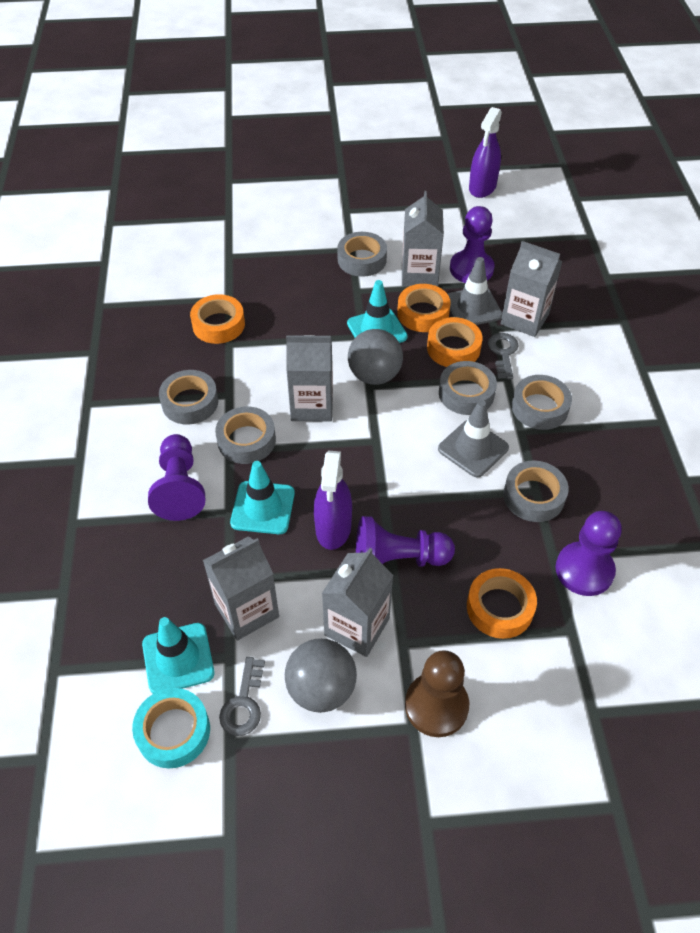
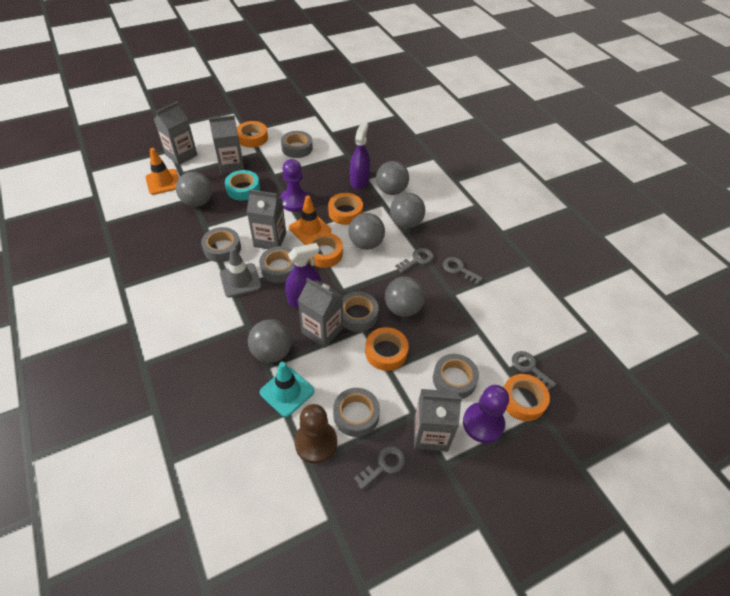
grey ball: [285,639,357,713] [348,329,403,385] = 2 -> [176,172,212,207] [248,319,292,363] [349,213,385,250] [376,161,409,195] [385,277,425,317] [390,193,425,228] = 6
grey key: [219,657,265,736] [488,333,519,379] = 2 -> [354,446,405,490] [395,248,433,273] [443,257,483,285] [512,351,556,391] = 4
grey traffic cone: [438,400,509,478] [447,257,502,325] = 2 -> [220,247,261,298] = 1
orange tape: [190,294,245,344] [397,284,451,332] [427,317,483,367] [467,568,537,639] = 4 -> [237,121,268,148] [306,232,343,268] [328,193,363,225] [365,327,409,371] [503,374,550,421] = 5
orange traffic cone: none = 0 -> [145,148,179,195] [289,196,331,245] = 2
purple pawn: [148,434,205,521] [356,516,455,567] [450,206,495,283] [556,511,622,596] = 4 -> [280,159,310,212] [463,385,509,443] = 2
turquoise traffic cone: [142,617,215,694] [230,461,295,534] [347,280,408,343] = 3 -> [260,362,314,417] = 1

